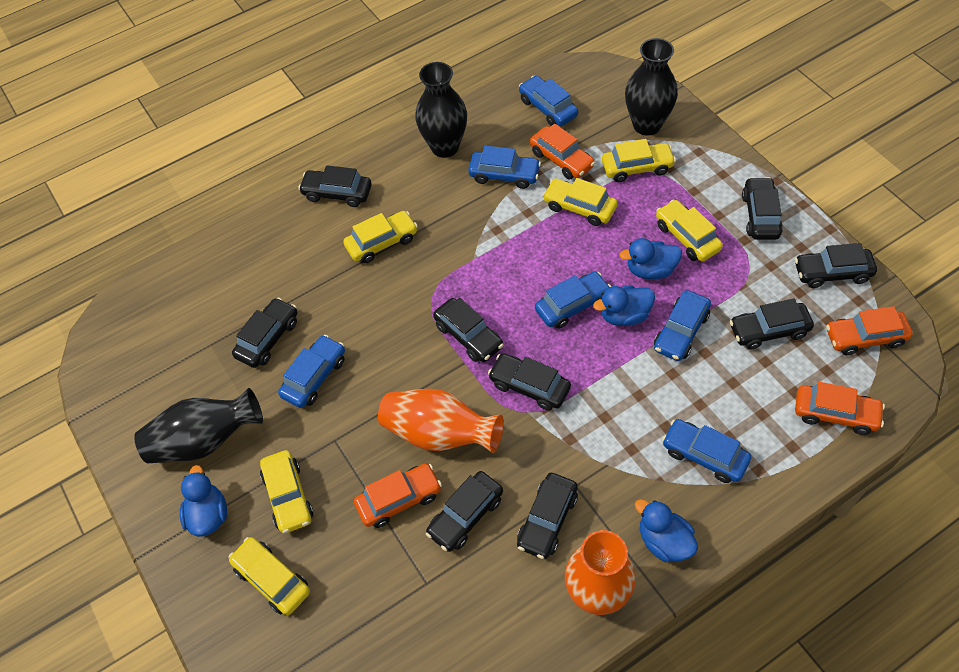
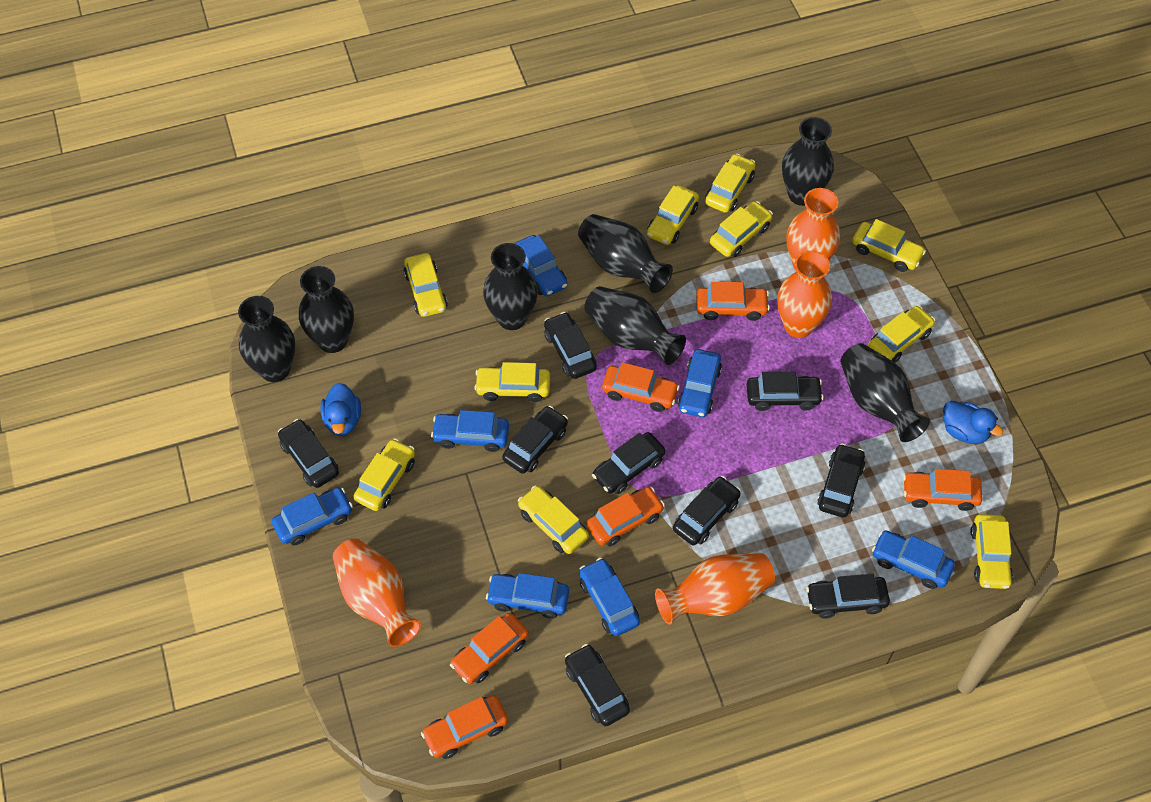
black vase: [134,388,263,463] [415,62,467,158] [625,38,678,136] = 3 -> [238,296,295,382] [299,266,354,353] [483,243,538,330] [578,214,673,293] [584,286,686,365] [782,117,834,206] [840,343,930,442] = 7
blue car: [278,335,345,408] [468,146,541,189] [519,75,578,126] [535,272,611,329] [654,290,711,361] [662,419,751,483] = 6 -> [272,487,353,545] [431,410,509,452] [486,573,569,619] [514,235,568,296] [579,558,640,636] [678,349,722,417] [872,530,955,589] = 7
blue duck: [180,465,227,537] [593,286,655,326] [619,238,682,279] [635,499,698,562] = 4 -> [320,383,361,436] [943,401,1003,444] = 2
orange car: [354,463,442,528] [530,124,595,180] [795,382,885,435] [826,306,913,355] = 4 -> [421,695,508,759] [450,613,529,684] [586,487,665,546] [602,362,680,412] [696,282,770,321] [903,469,983,511] = 6
orange vase: [378,389,504,453] [565,530,636,615] = 2 -> [333,539,421,647] [655,553,775,625] [777,251,832,338] [786,188,840,271] = 4
yellow car: [228,537,310,615] [260,450,313,534] [343,211,418,263] [543,178,617,226] [602,139,676,182] [656,200,723,262] = 6 -> [353,438,415,511] [403,253,448,317] [474,362,550,402] [518,485,589,554] [647,185,699,245] [705,154,755,213] [710,201,773,257] [852,219,926,272] [868,306,935,363] [971,514,1013,589] = 10

